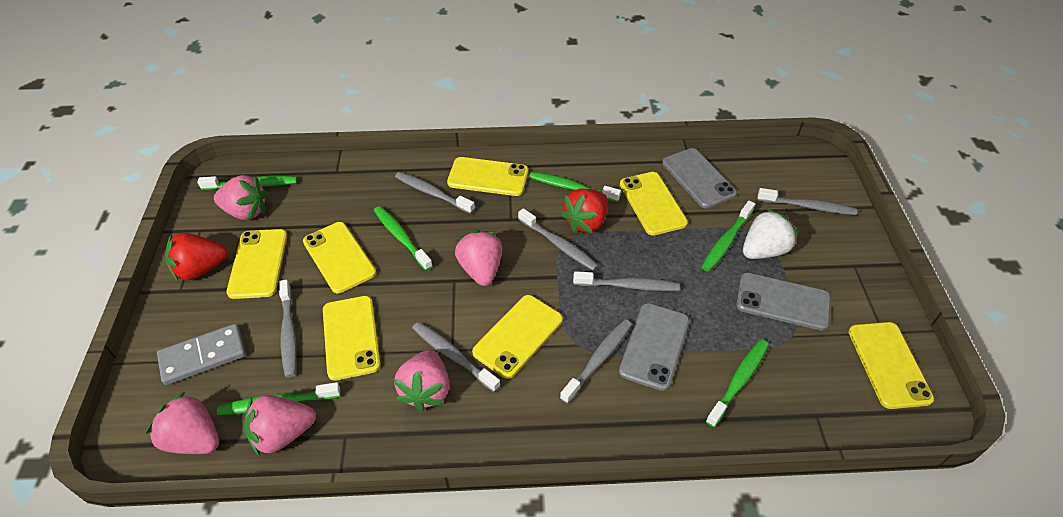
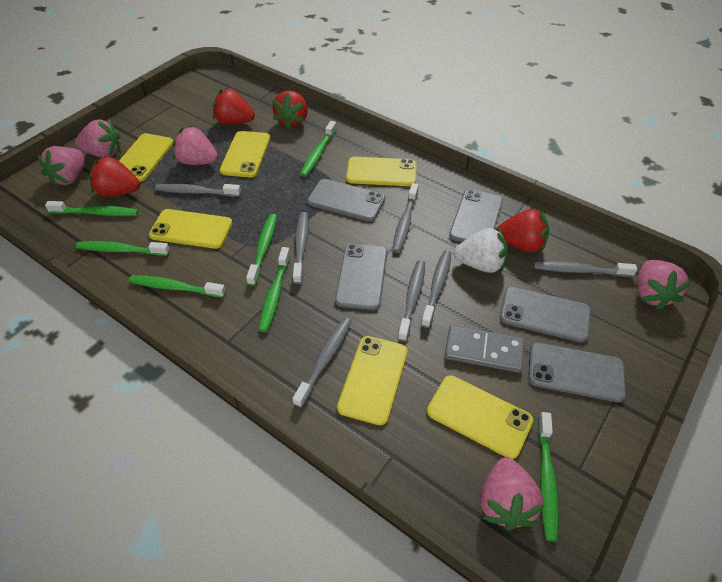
green toothbrush: [198,176,297,190] [217,382,341,415] [374,206,433,271] [529,172,621,202] [702,201,755,272] [706,339,769,427] = 6 -> [45,201,139,216] [76,241,170,256] [129,275,226,298] [246,214,277,286] [259,247,291,332] [300,121,336,177] [538,412,559,542] = 7
grey phone: [619,303,689,391] [662,148,737,208] [736,273,831,331] = 3 -> [307,179,385,222] [335,244,387,310] [449,189,503,242] [500,287,591,342] [528,343,626,403] = 5
red strawberry: [165,233,228,281] [560,189,608,233] = 2 -> [89,155,140,197] [213,88,255,125] [272,91,308,129] [496,209,549,252] = 4
yellow phone: [226,229,287,299] [303,222,376,293] [323,296,380,381] [447,157,528,196] [472,295,563,379] [620,172,688,236] [848,322,934,409] = 7 -> [119,133,173,182] [149,209,232,249] [220,131,270,178] [337,336,408,425] [346,157,417,186] [427,375,533,459] = 6

